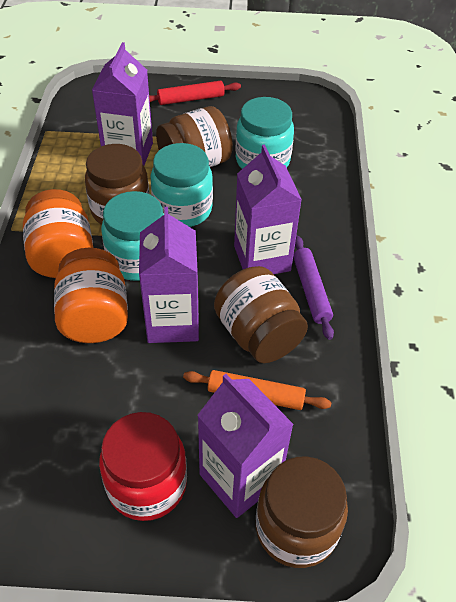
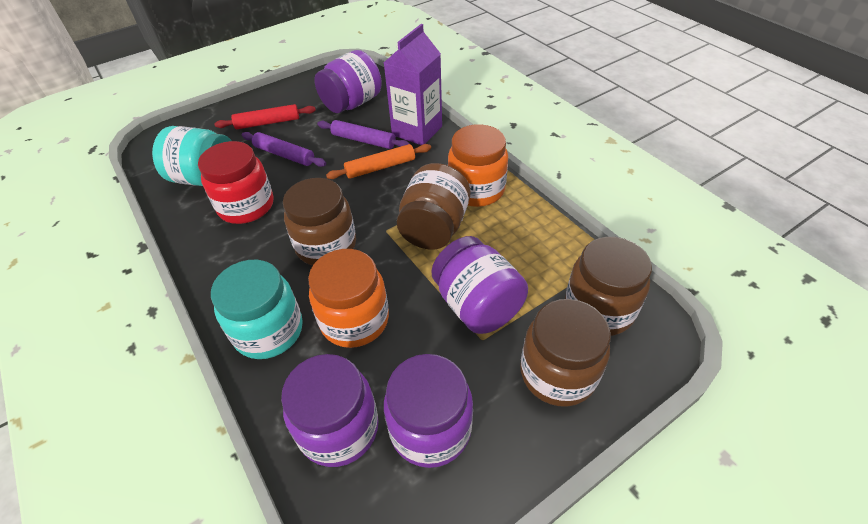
purple carton: [92,42,153,165] [139,207,199,343] [197,374,294,518] [234,145,302,274] = 4 -> [384,24,442,145] = 1
purple jar: none = 0 -> [281,354,379,467] [314,50,382,113] [384,354,473,468] [431,236,528,334] = 4
purple rolling pin: [293,236,334,340] = 1 -> [242,132,326,167] [317,120,410,149] = 2
turquoise jar: [101,191,164,281] [151,143,213,227] [235,97,294,169] = 3 -> [152,126,232,186] [211,260,303,359] = 2

